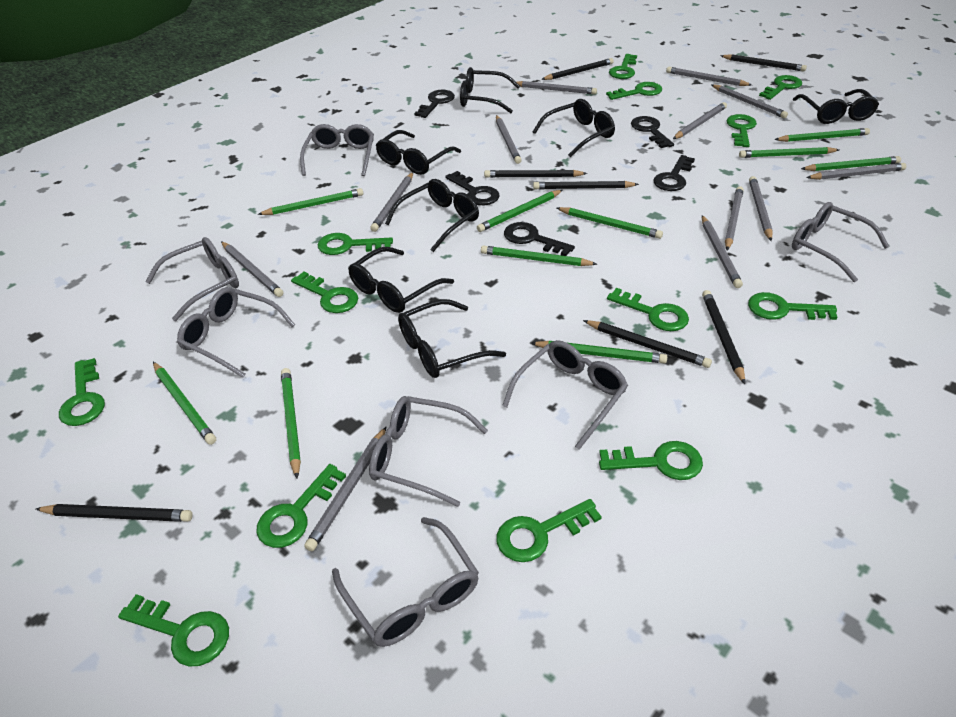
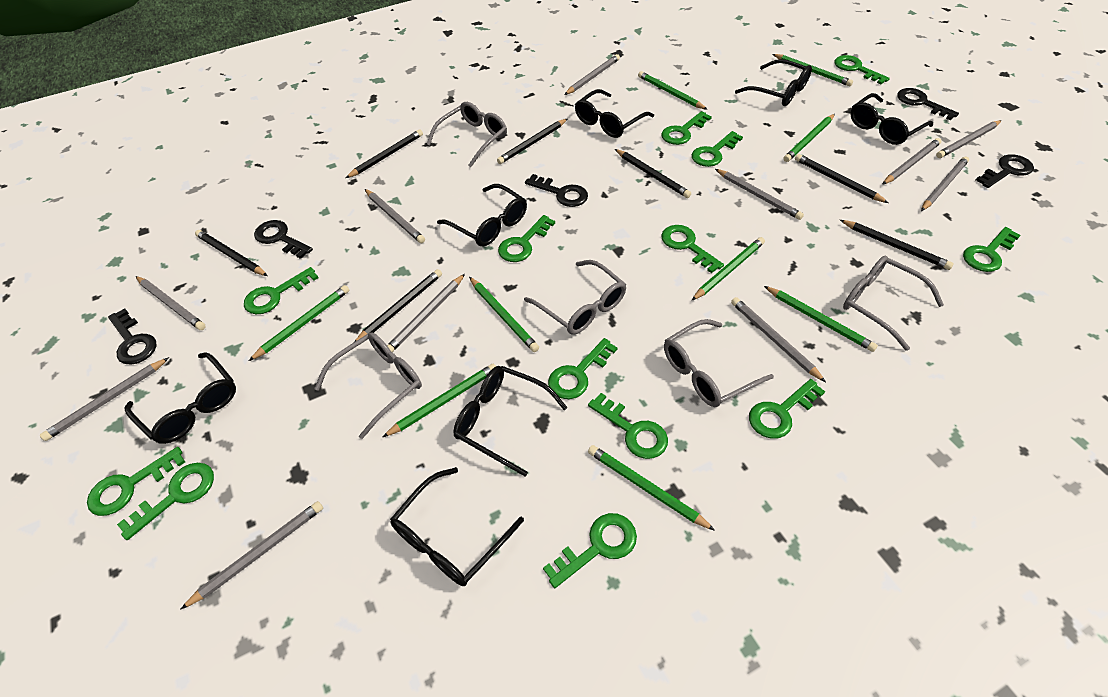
green pencil: [153,362,216,445] [258,188,363,215] [281,368,301,478] [477,190,563,232] [481,245,597,266] [531,341,667,363] [557,207,663,239] [739,147,839,158] [774,128,870,142] [801,156,901,171] = 10 -> [249,285,349,361] [383,364,496,437] [469,277,539,352] [588,445,715,531] [638,71,708,110] [691,237,765,301] [764,286,878,352] [772,54,853,86] [783,114,835,162] = 9
grey glasses: [145,237,239,321] [177,287,295,378] [300,124,374,176] [332,517,479,647] [369,396,488,507] [502,340,628,450] [792,202,890,282] = 7 -> [314,332,422,439] [427,102,507,167] [524,260,626,335] [664,319,774,407] [843,256,944,351] = 5
grey pencil: [221,241,283,297] [304,426,387,551] [370,172,413,232] [496,115,521,164] [516,81,597,95] [666,67,752,86] [673,102,727,139] [702,215,743,288] [712,85,788,118] [725,186,744,250] [749,176,773,241] [806,163,906,180] = 12 -> [40,357,169,441] [136,276,206,330] [180,501,323,610] [365,189,425,243] [387,274,465,352] [564,54,620,95] [715,169,804,220] [731,297,826,382] [882,138,941,185] [921,156,969,211] [936,120,1002,158] = 11

